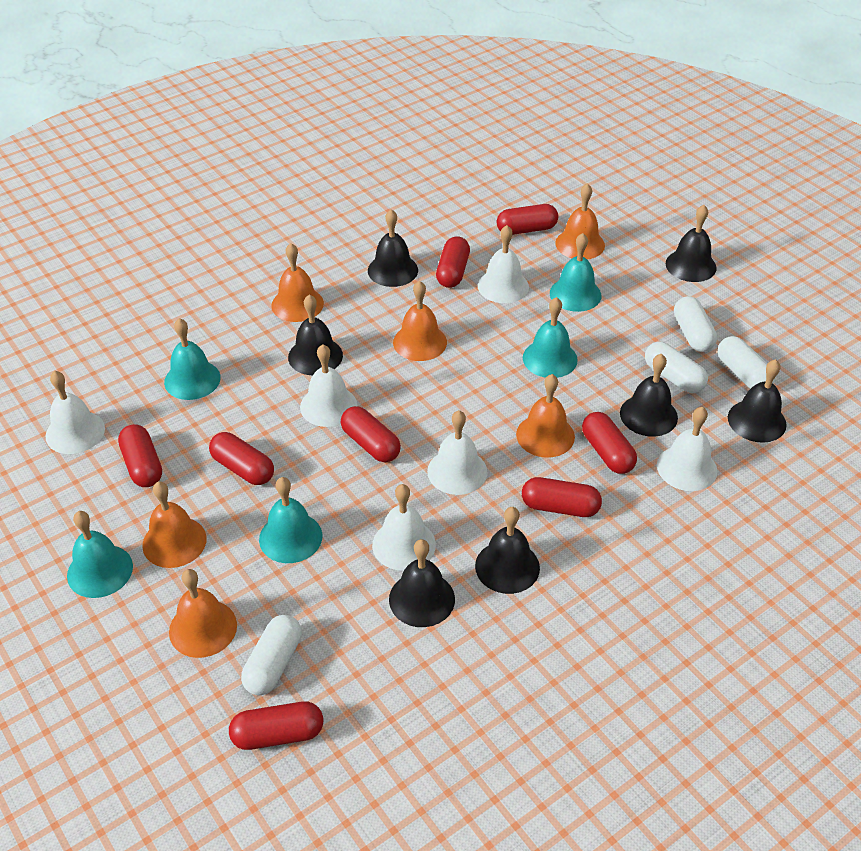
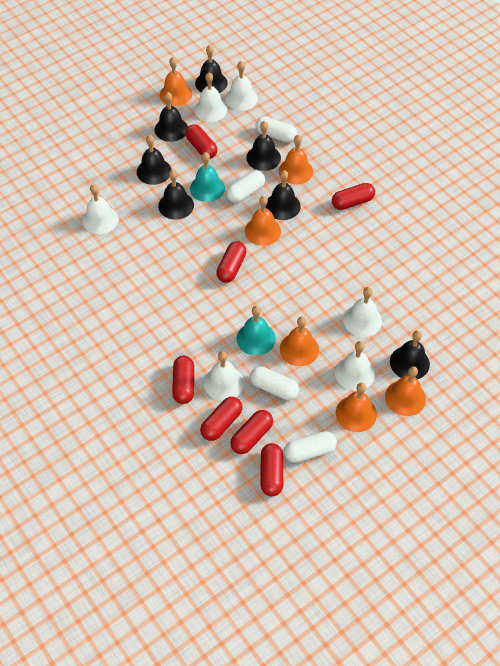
red capsule: [118,424,162,487] [209,432,274,485] [229,701,323,750] [341,406,401,462] [436,236,470,288] [497,204,558,235] [522,477,602,517] [582,412,637,474] = 8 -> [172,356,194,404] [185,124,217,159] [200,397,243,441] [216,241,247,283] [230,410,273,454] [260,443,283,496] [332,183,375,210] = 7
turquoise bell: [67,511,133,598] [164,318,221,400] [259,477,323,563] [523,297,578,378] [550,233,601,312] = 5 -> [190,152,225,202] [236,306,276,356] = 2

